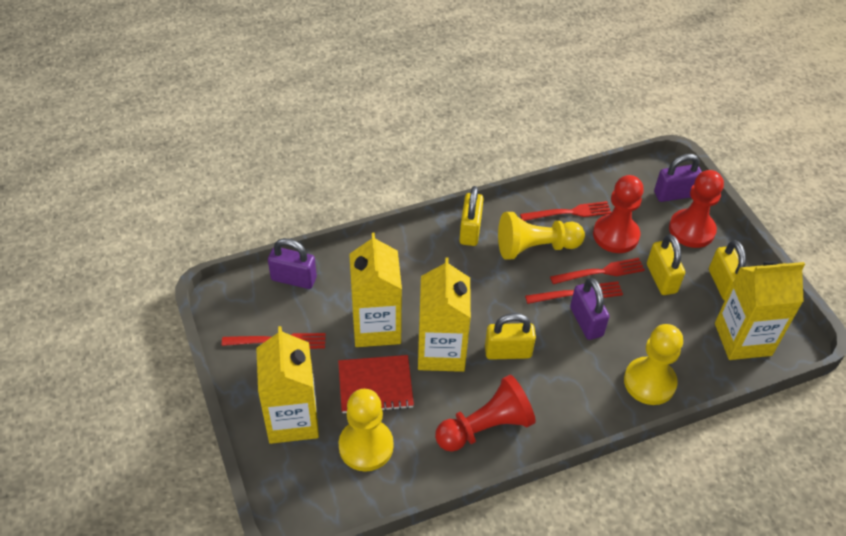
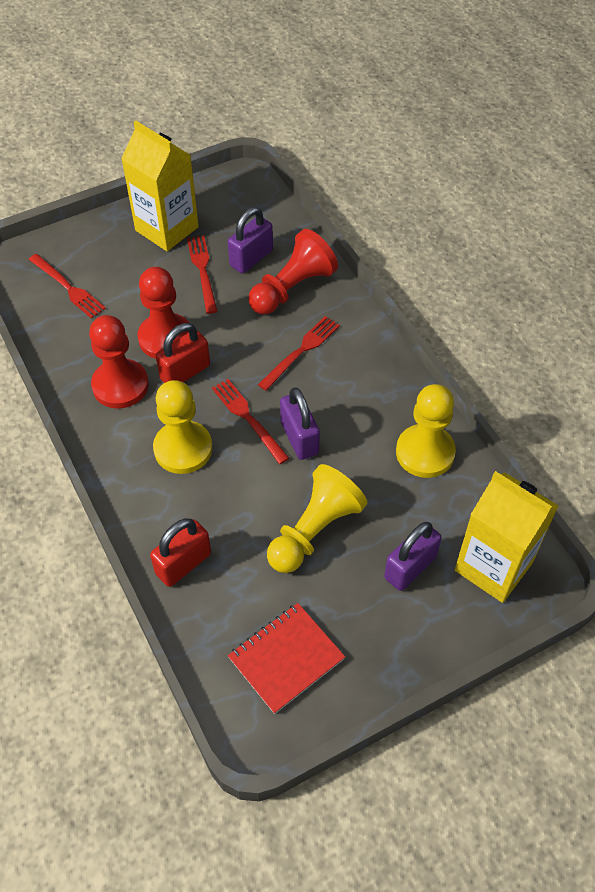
red padlock: none = 0 -> [150,518,211,587] [156,323,210,383] = 2
yellow carton: [256,326,319,444] [349,232,402,347] [418,257,471,372] [715,261,805,360] = 4 -> [121,120,199,251] [455,471,558,603] = 2
yellow padlock: [459,186,483,246] [485,313,536,360] [647,234,685,295] [709,240,746,301] = 4 -> none = 0

